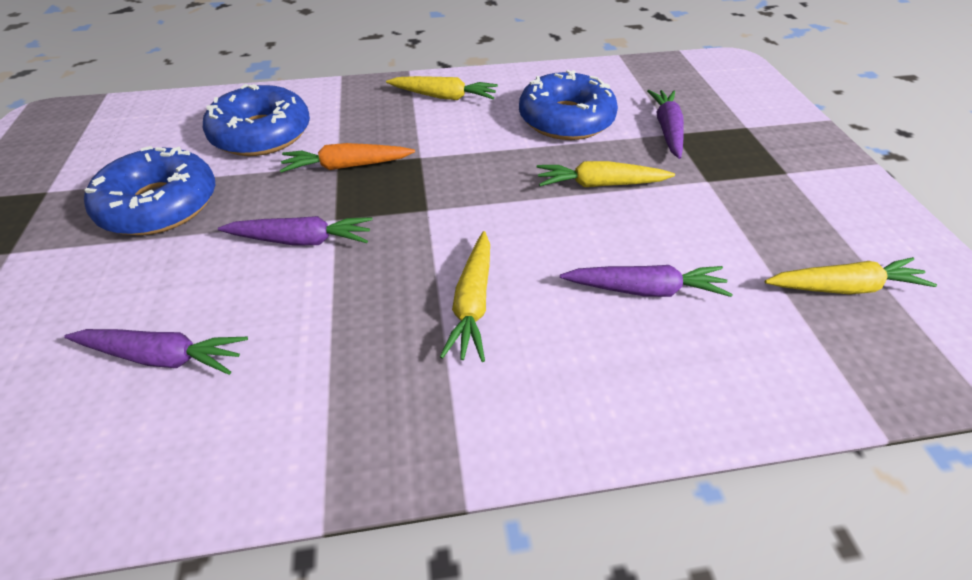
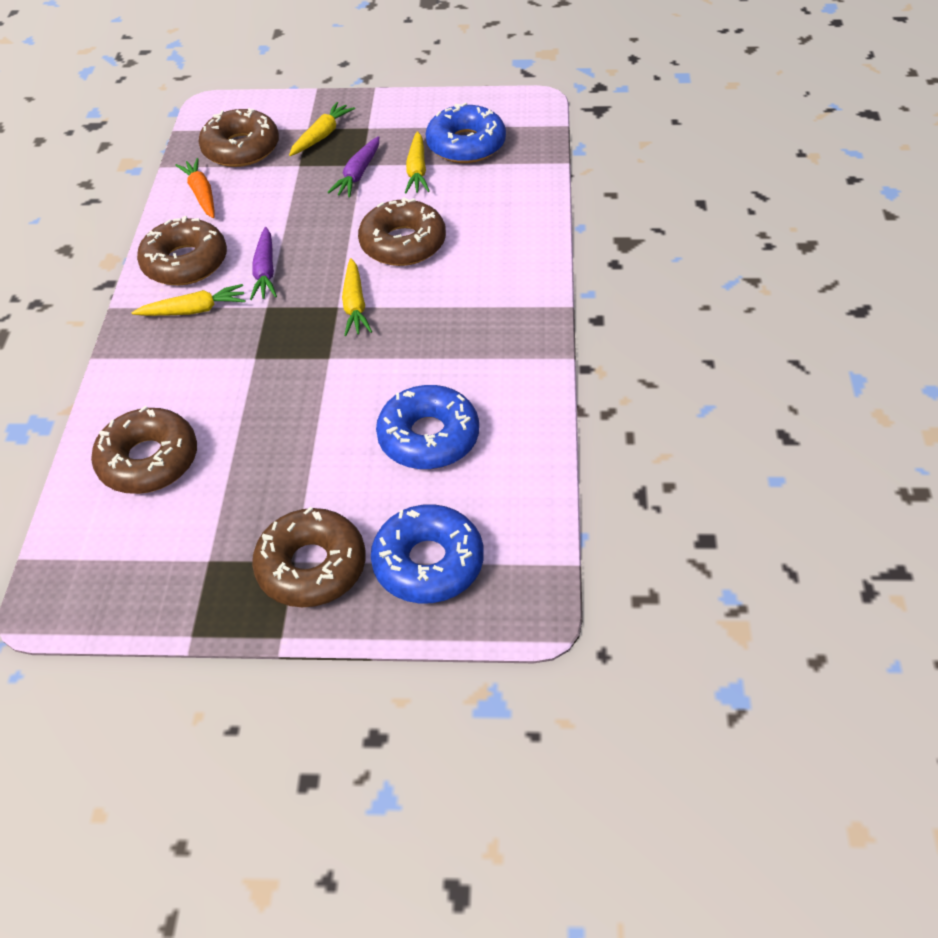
brown donut: none = 0 -> [91,406,197,494] [137,216,227,286] [199,108,279,167] [252,507,366,607] [358,197,446,266] = 5
purple carrot: [64,329,248,375] [218,216,373,245] [560,265,732,297] [647,90,684,159] = 4 -> [250,227,277,300] [327,136,379,197] = 2

